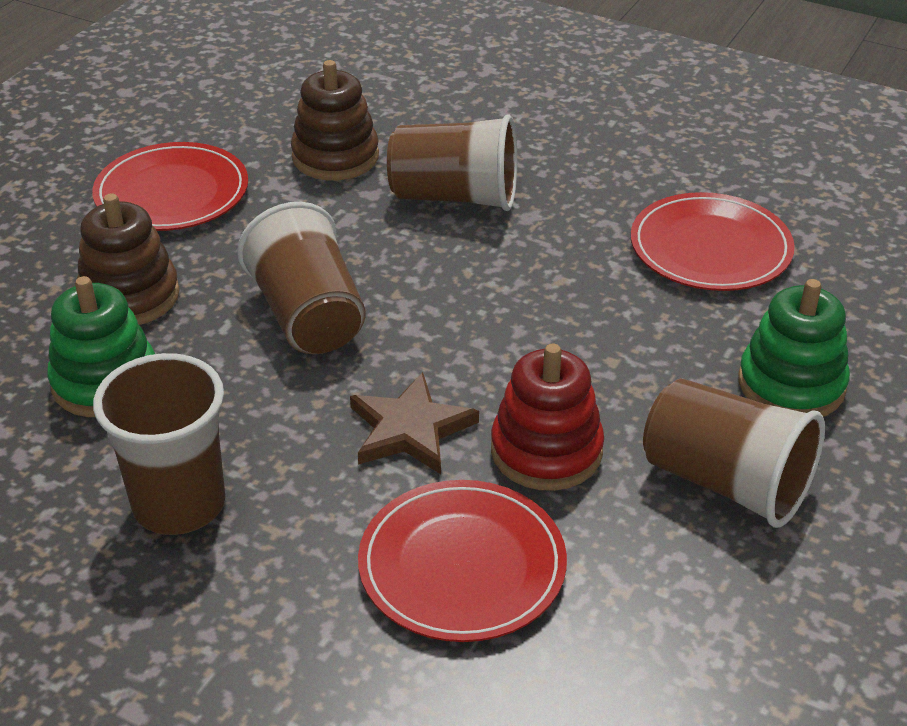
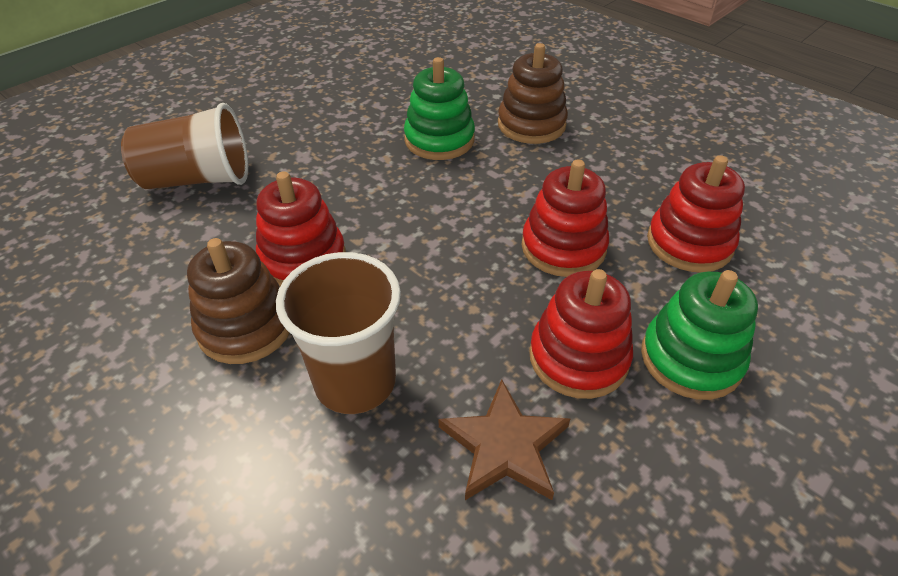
brown cup: [93,353,225,535] [237,202,366,354] [387,114,517,211] [643,378,825,528] = 4 -> [121,103,248,189] [276,252,401,414] = 2
red plate: [92,142,248,231] [358,480,567,642] [631,192,795,291] = 3 -> none = 0
red stacking toy: [491,344,604,491] = 1 -> [256,171,346,286] [521,160,609,277] [529,269,633,399] [647,155,745,272] = 4

